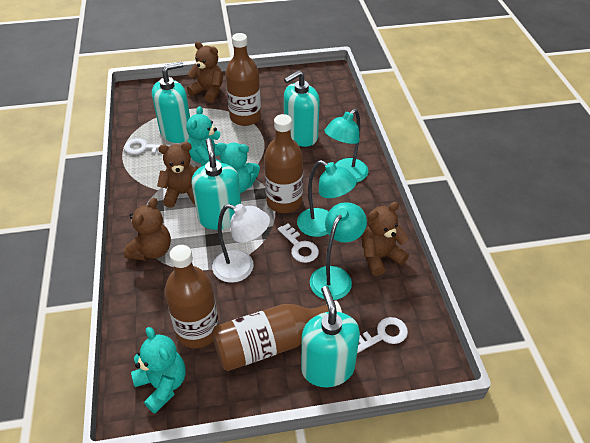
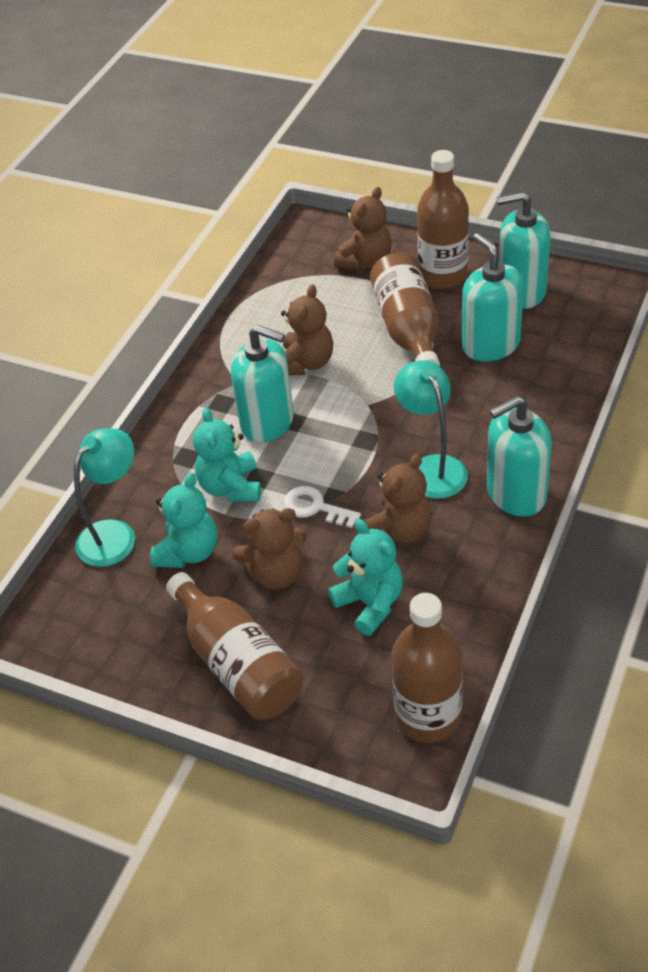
turquoise lamp: [297,160,357,237] [310,202,367,300] [325,109,368,182] = 3 -> [74,428,135,567] [394,360,468,499] = 2
white key: [124,138,171,154] [278,224,319,263] [357,317,408,353] = 3 -> [283,486,361,528] = 1
white lamp: [212,204,270,283] = 1 -> none = 0

